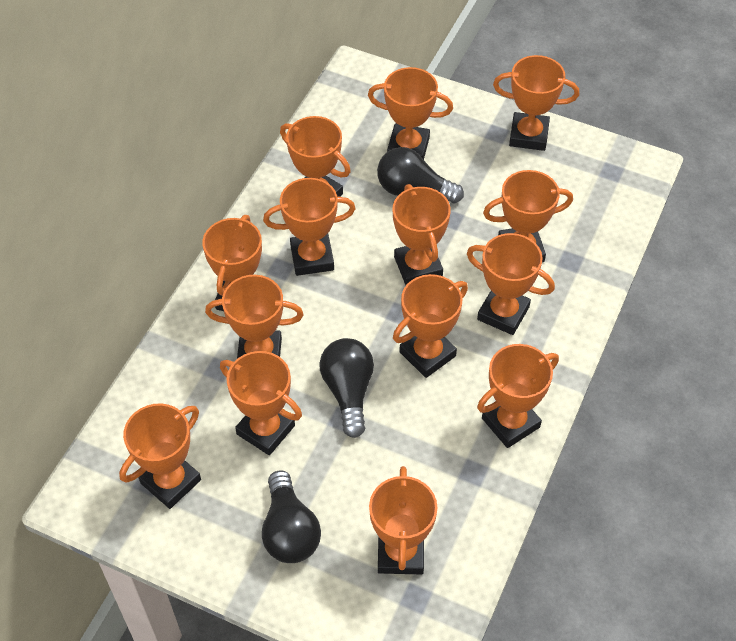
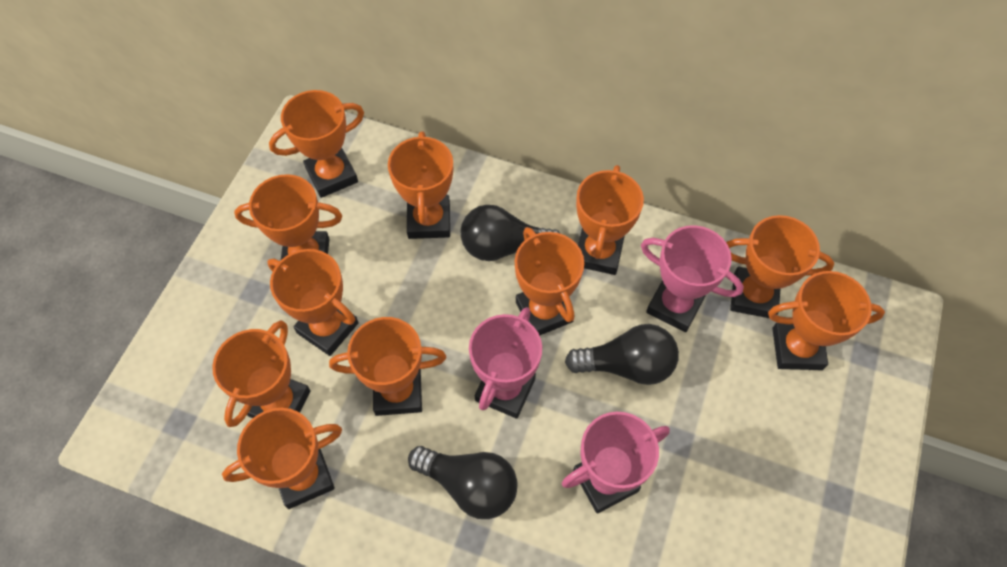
orange trophy: [119,403,201,509] [202,215,262,311] [205,275,304,359] [220,351,302,455] [263,178,356,276] [280,116,351,197] [368,67,453,160] [369,466,438,575] [393,184,451,285] [393,274,468,378] [467,233,555,335] [477,344,559,448] [483,170,573,263] [493,55,579,151] = 14 -> [212,320,311,427] [222,408,342,509] [234,174,342,261] [267,249,359,356] [269,90,364,198] [329,317,446,416] [388,131,453,239] [515,227,584,336] [576,165,644,275] [726,215,834,318] [768,271,885,370] = 11
pink trophy: none = 0 -> [469,307,542,418] [562,412,670,513] [641,225,744,332] = 3

